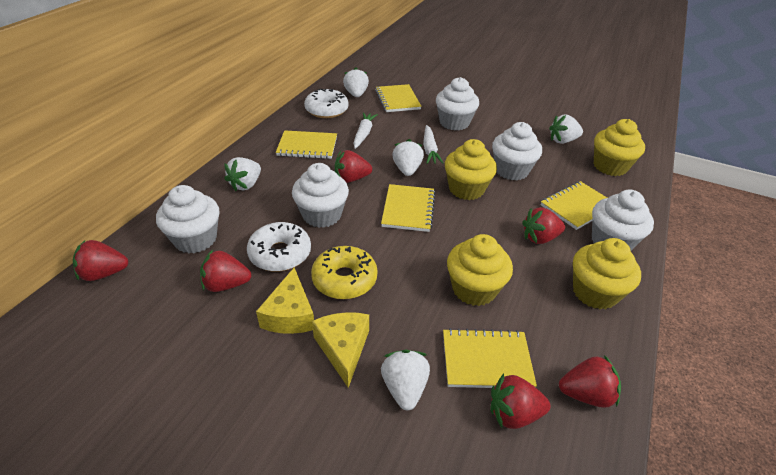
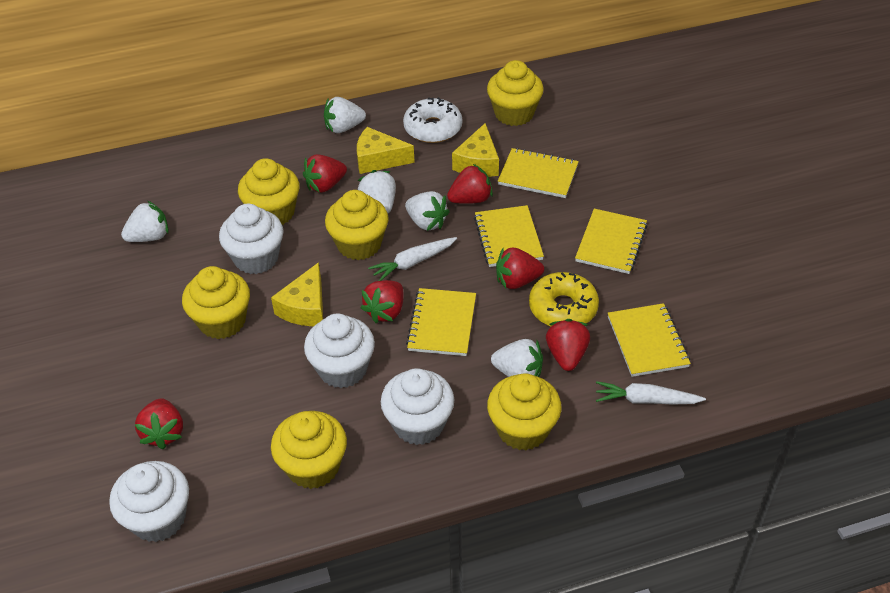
white cupcake: [156,185,219,254] [292,163,349,228] [436,77,479,131] [492,122,542,181] [592,190,654,251] = 5 -> [109,461,189,542] [219,204,284,274] [304,313,375,388] [381,368,454,445] = 4
white donut: [247,222,311,271] [304,89,348,118] = 2 -> [403,97,462,143] = 1
yellow cheese: [256,268,314,334] [312,312,369,388] = 2 -> [271,262,323,326] [357,127,415,174] [452,123,499,177] = 3
yellow cupcake: [445,139,497,200] [447,234,513,306] [573,238,641,310] [594,119,645,176] = 4 -> [182,266,250,339] [238,158,300,225] [271,411,347,489] [325,190,388,260] [487,60,544,126] [487,373,562,450] = 6

